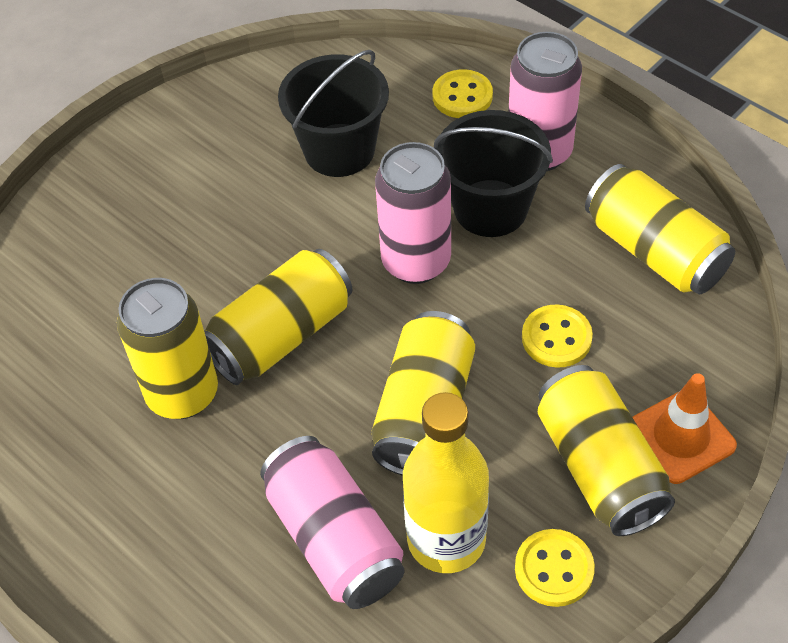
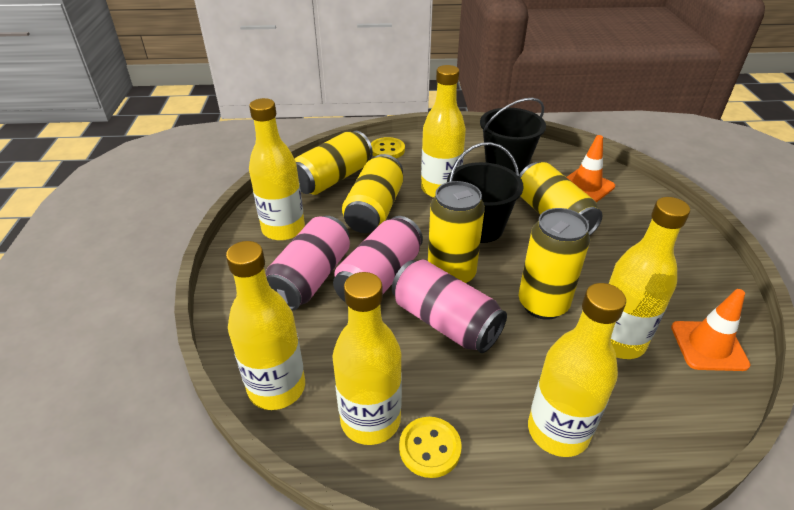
orange traffic cone: [632,373,737,484] = 1 -> [566,135,615,202] [671,289,750,371] = 2
yellow bottle: [403,392,489,573] = 1 -> [226,241,305,410] [249,98,305,241] [332,272,402,445] [421,65,466,198] [528,283,626,457] [608,197,690,359] = 6
yellow button: [432,69,493,118] [515,529,595,607] [522,304,593,368] = 3 -> [371,137,405,158] [399,417,462,478] = 2

